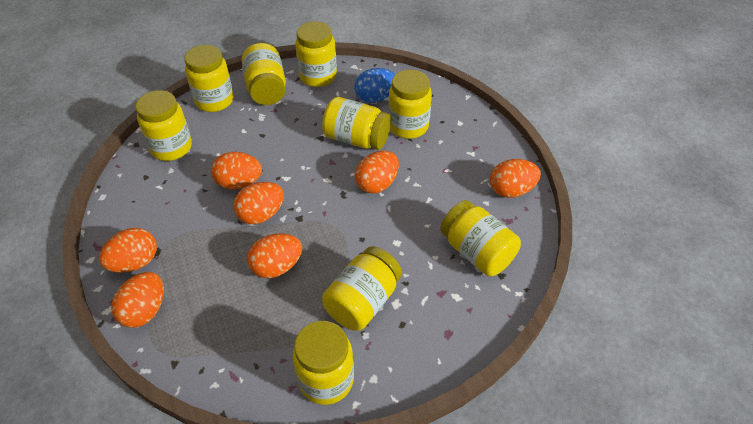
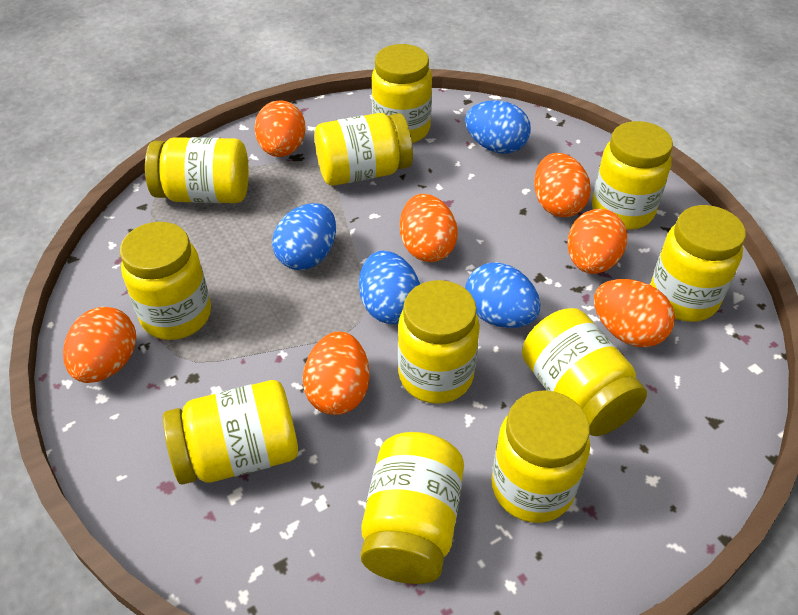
blue egg: [354,68,395,103] = 1 -> [272,203,336,270] [359,251,420,324] [465,100,531,154] [465,262,541,328] = 4
yellow jar: [136,90,192,161] [184,45,234,112] [242,43,286,105] [293,321,354,405] [295,21,337,87] [322,97,391,150] [322,246,402,331] [388,70,432,139] [440,200,521,276] = 9 -> [120,222,211,340] [145,137,249,203] [163,380,298,485] [315,113,413,186] [360,432,464,584] [372,44,432,143] [398,280,480,404] [491,390,590,523] [522,308,647,436] [592,121,673,230] [650,205,746,322] = 11

